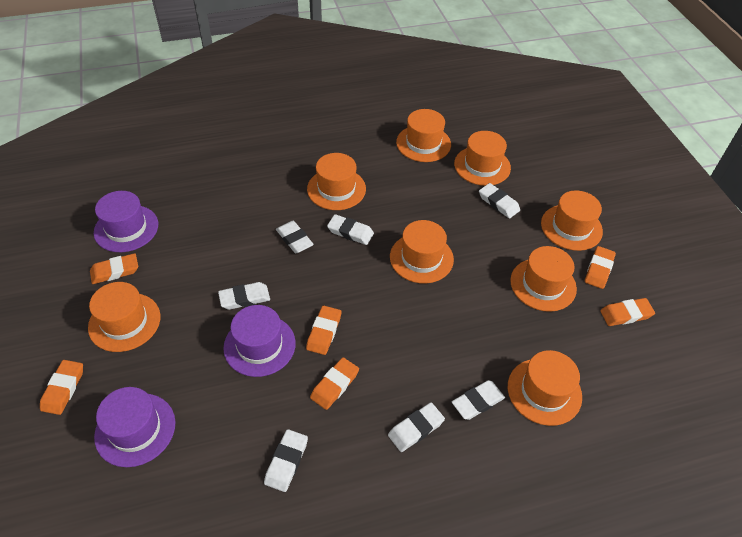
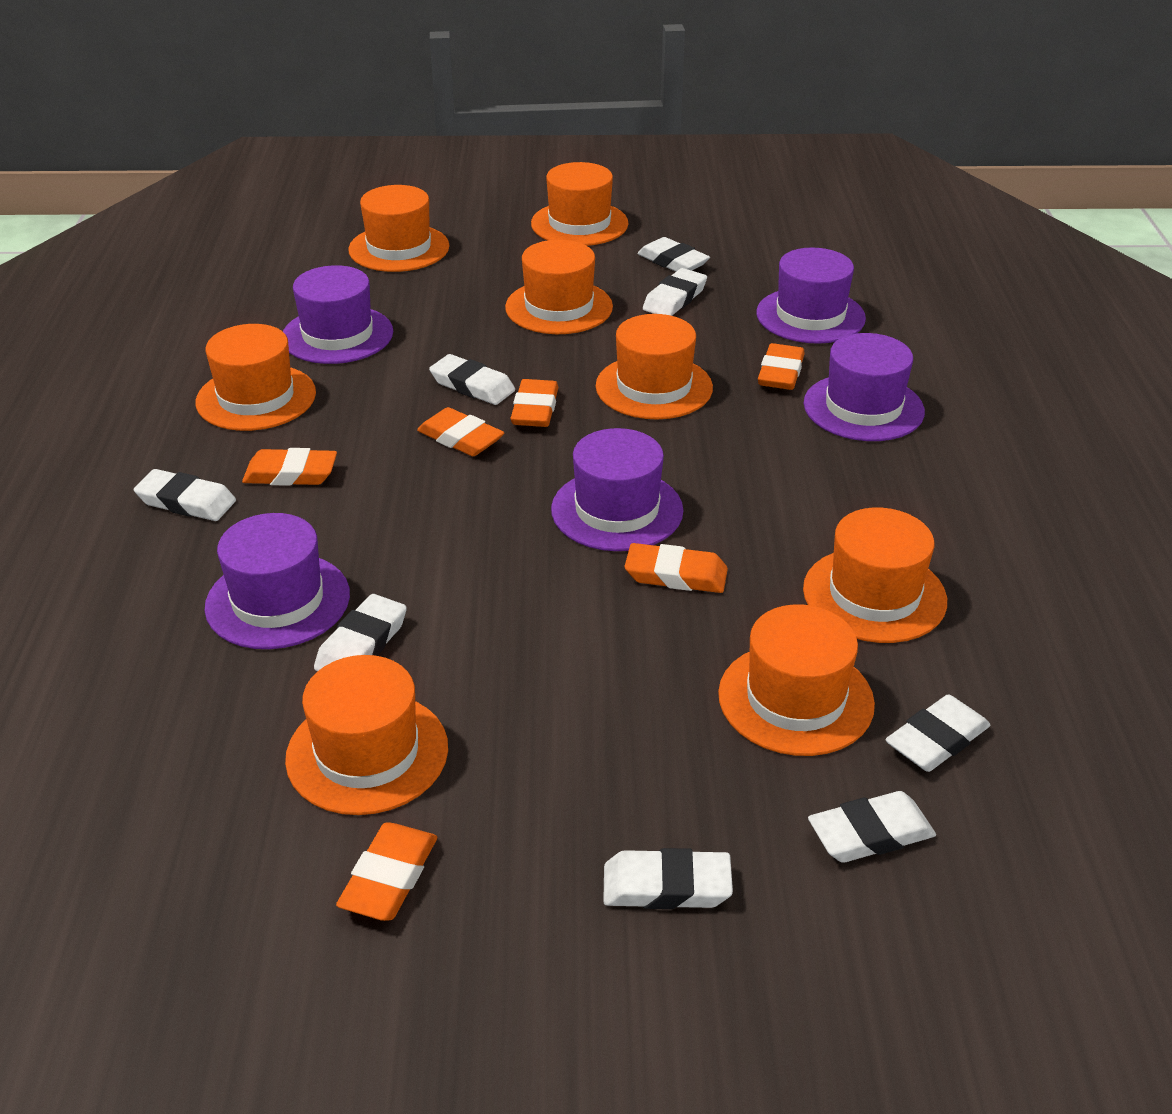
purple hat: [94,191,158,252] [94,387,175,467] [223,305,296,377] = 3 -> [205,513,350,649] [283,265,393,364] [551,428,683,551] [756,248,866,344] [804,333,925,441] = 5
white eraser: [218,282,270,310] [264,429,308,492] [276,221,314,253] [327,214,374,245] [388,402,445,452] [452,380,505,420] [479,183,520,219] = 7 -> [134,469,236,521] [314,594,407,671] [429,354,515,405] [603,848,733,909] [637,237,710,272] [643,268,707,316] [808,791,936,863] [885,694,990,772] = 8

